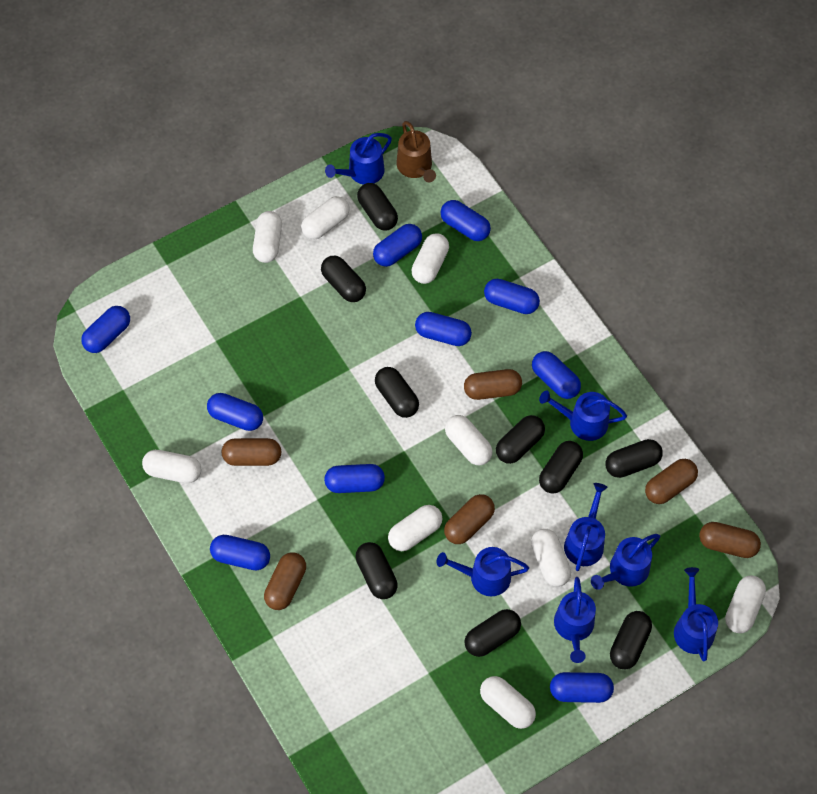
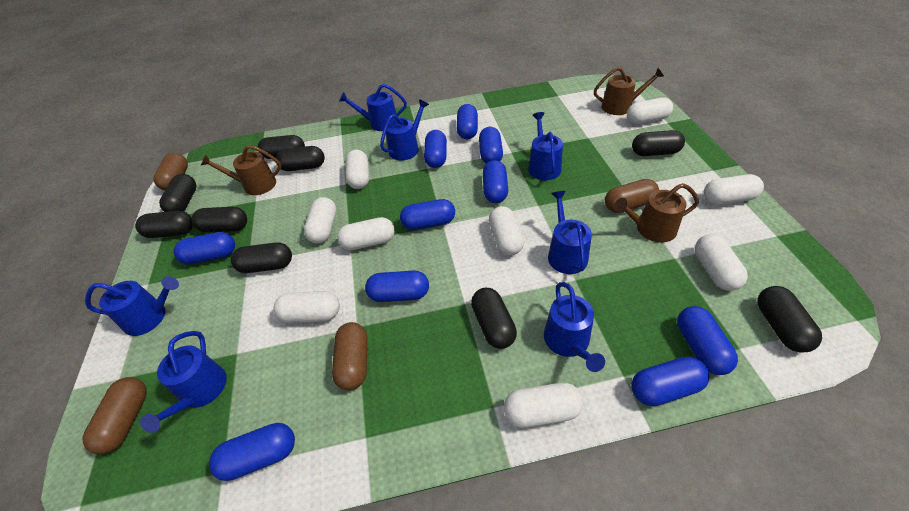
brown capsule: [221,438,281,466] [264,552,306,610] [444,494,495,544] [464,369,522,400] [645,459,698,504] [699,522,761,558] = 6 -> [83,377,147,454] [153,153,188,191] [332,322,367,390] [605,179,659,213] = 4
brown watering can: [397,121,436,182] = 1 -> [201,145,281,195] [594,67,664,115] [614,183,699,243] = 3

